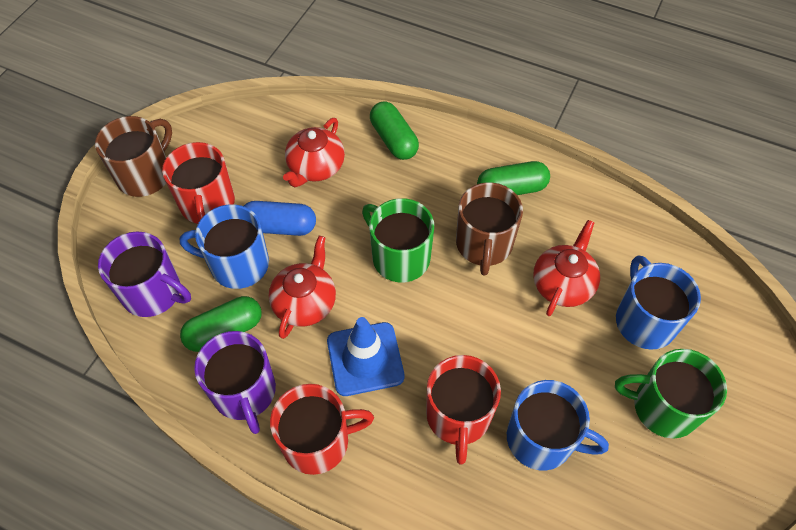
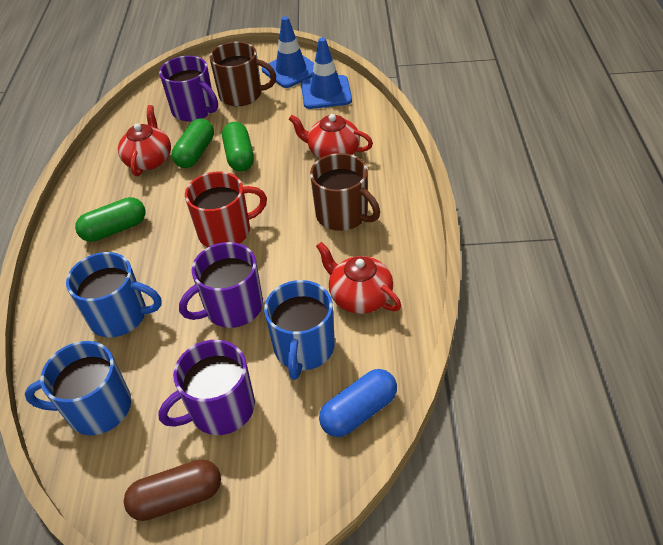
blue traffic cone: [327,317,405,396] = 1 -> [262,16,314,88] [301,38,352,109] = 2
brown capsule: none = 0 -> [124,459,221,521] = 1
green mug: [362,198,434,282] [615,349,727,439] = 2 -> none = 0
purple mug: [98,232,191,317] [194,331,276,434] = 2 -> [158,340,255,435] [159,56,218,121] [179,242,263,328] = 3
red mug: [162,142,235,224] [270,384,374,475] [426,355,501,464] = 3 -> [185,171,267,247] = 1

